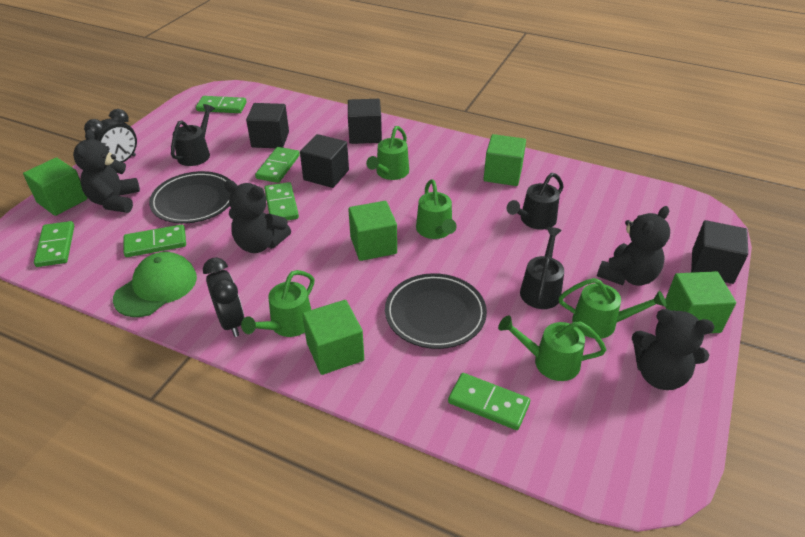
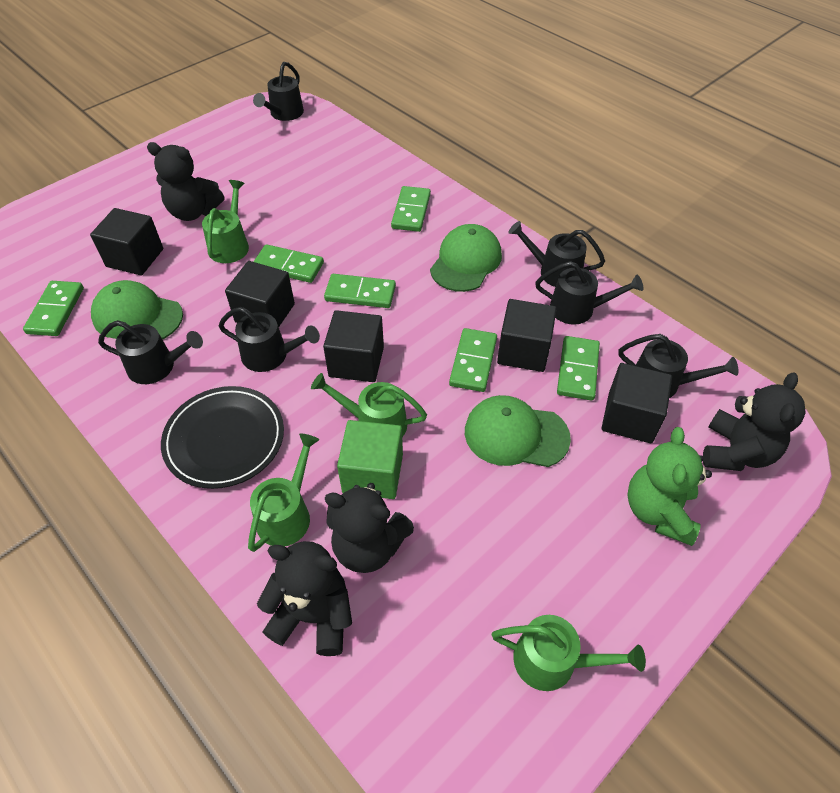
black clock: [84,109,137,162] [203,257,245,337] = 2 -> none = 0
black cube: [246,103,289,148] [300,134,349,188] [348,99,382,144] [691,220,748,284] = 4 -> [90,208,163,275] [225,261,295,327] [323,310,384,382] [497,299,557,372] [601,363,672,443] = 5
black plate: [149,171,231,223] [385,273,487,349] = 2 -> [161,386,284,489] = 1
black watering can: [171,104,215,166] [507,173,564,230] [520,227,564,309] = 3 -> [98,320,203,384] [218,307,320,372] [253,62,304,121] [508,221,605,287] [535,261,643,325] [618,334,738,398] = 6
green cap: [113,252,197,317] = 1 -> [91,280,183,339] [430,224,502,292] [465,395,571,467] = 3
green cube: [23,157,88,216] [302,300,364,375] [348,201,397,261] [483,134,526,186] [665,271,736,333] = 5 -> [337,420,403,499] = 1
green teddy bear: none = 0 -> [627,427,712,546] = 1
green watering can: [241,270,314,337] [366,126,409,180] [416,179,457,239] [498,316,606,381] [559,278,666,338] = 5 -> [202,180,249,263] [248,434,319,552] [311,373,427,437] [492,615,646,691] = 4

